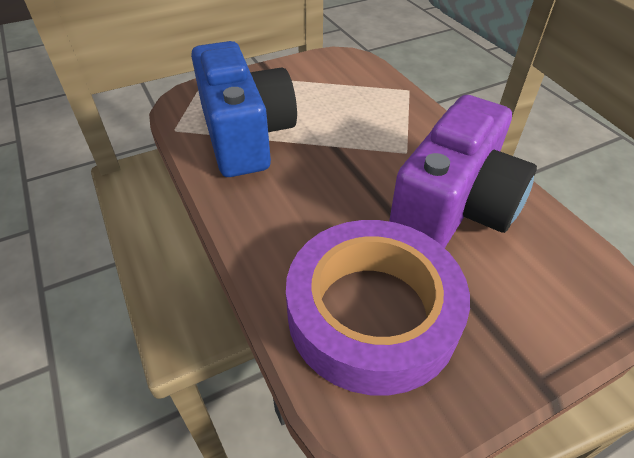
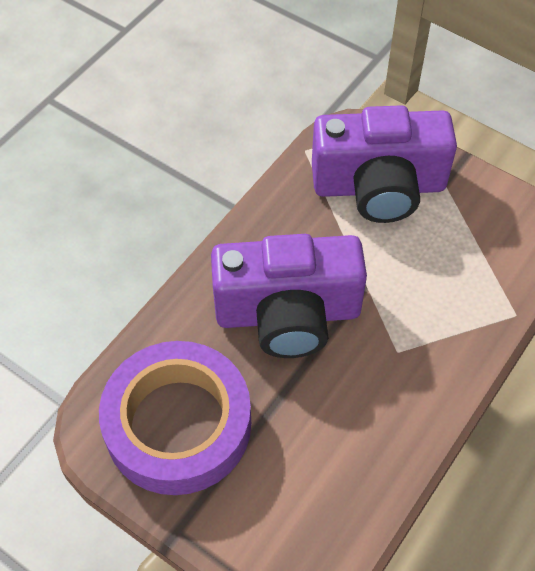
blue camera: [191,41,297,177] = 1 -> none = 0
purple camera: [389,95,537,248] = 1 -> [211,234,367,358] [312,105,457,223] = 2

